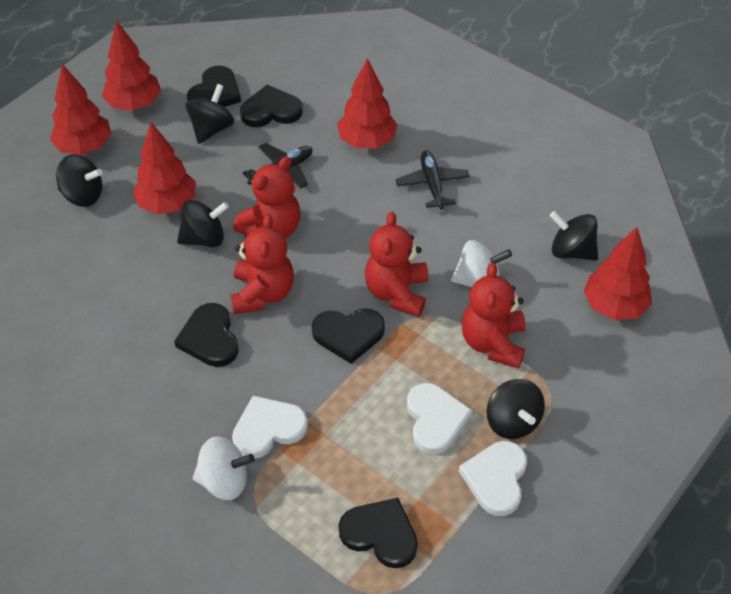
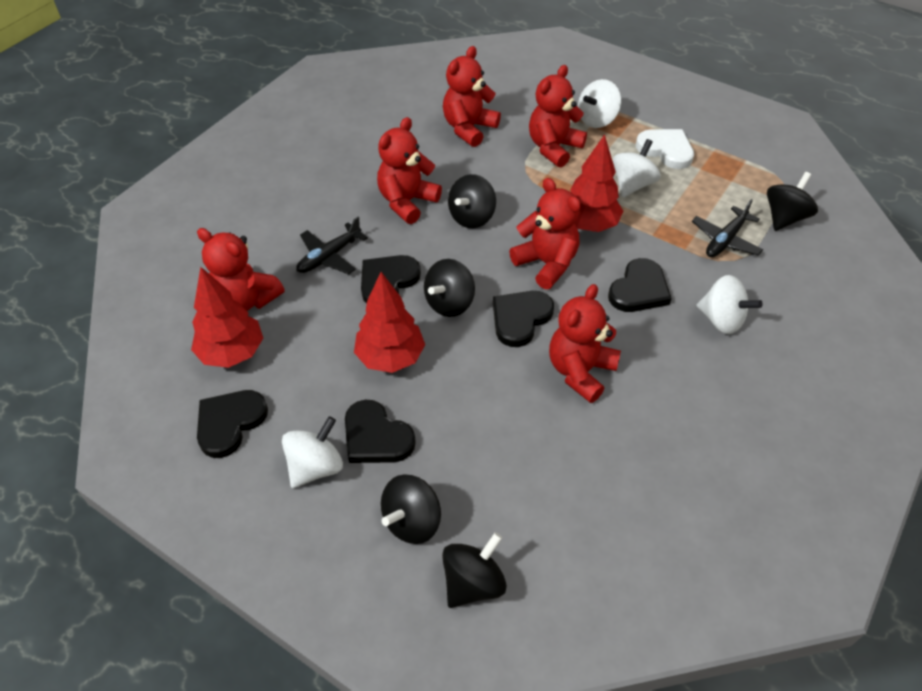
red teddy bear: [231,214,294,314] [233,156,300,238] [365,212,428,317] [462,262,525,368] = 4 -> [197,228,285,311] [377,117,442,224] [443,46,501,147] [509,178,581,289] [529,65,587,168] [549,284,621,403] = 6
red tree: [50,64,112,155] [102,20,161,111] [133,122,196,214] [337,58,398,148] [584,227,652,320] = 5 -> [191,267,263,368] [354,272,425,373] [570,134,623,232] = 3
white heart: [232,396,308,459] [407,383,472,454] [459,441,527,516] = 3 -> [636,129,694,169] = 1
white spinning top: [193,436,255,500] [451,240,512,287] = 2 -> [282,416,343,488] [578,79,621,128] [613,139,661,198] [697,275,763,334] = 4

